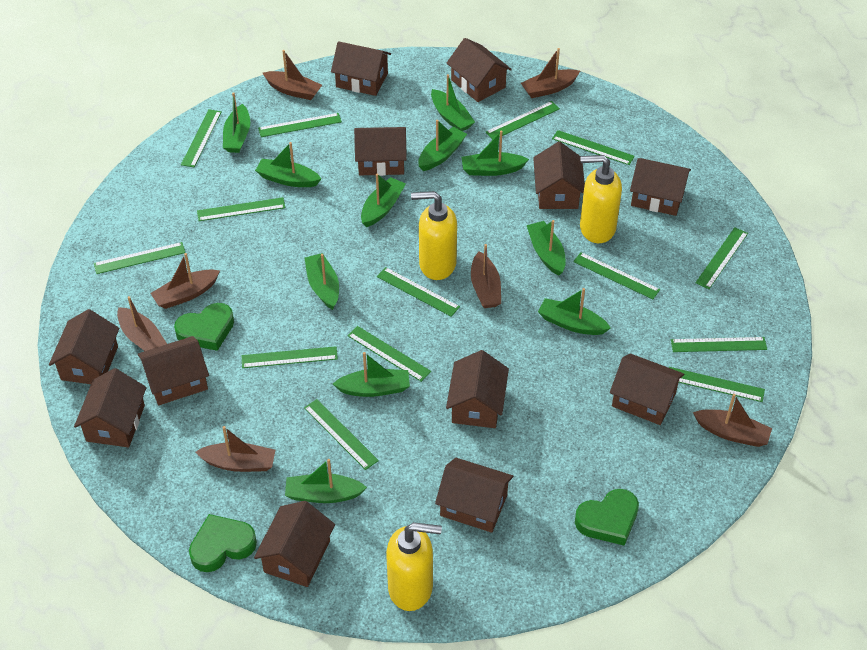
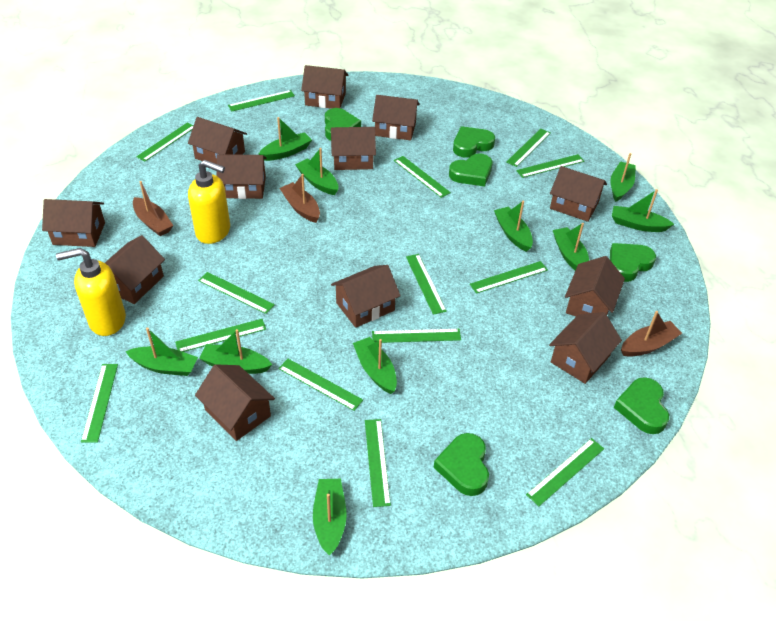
brown boat: [117,296,167,351] [150,253,220,309] [195,426,275,472] [263,50,322,100] [471,244,501,308] [521,48,580,98] [693,394,772,447] = 7 -> [133,181,173,236] [280,174,320,223] [621,311,682,357] = 3
green boat: [223,92,250,153] [255,142,321,187] [285,459,367,503] [304,253,339,310] [333,352,410,397] [361,174,406,227] [418,120,467,171] [431,74,475,131] [462,131,529,176] [527,220,566,276] [538,288,611,335] = 11 -> [126,328,198,376] [199,329,272,374] [259,117,312,161] [295,148,338,195] [313,479,347,556] [353,337,397,394] [494,201,533,252] [553,223,589,271] [610,153,636,202] [612,189,674,232] = 10
green heart: [174,303,234,351] [189,514,257,572] [575,489,639,546] = 3 -> [325,108,361,141] [434,433,489,496] [449,153,493,187] [453,126,495,158] [610,243,656,282] [614,377,669,434] = 6
yellow soap dispenser: [386,522,442,611] [411,191,457,280] [580,155,622,243] = 3 -> [56,248,126,336] [188,160,230,244] = 2

